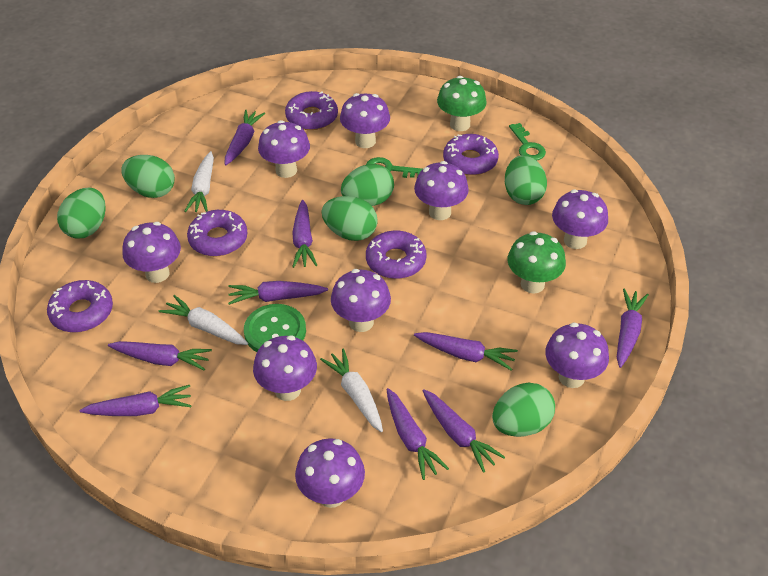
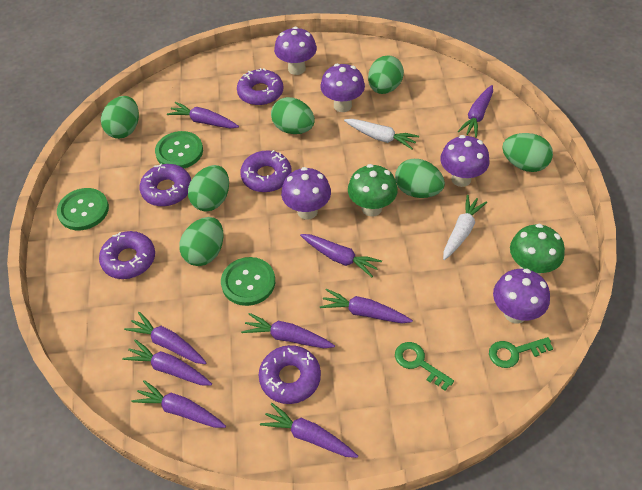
green button: [244,304,306,352] = 1 -> [57,188,109,230] [155,131,203,168] [221,257,275,306] = 3
green egg: [57,188,105,239] [121,155,175,198] [322,196,378,241] [341,164,394,206] [492,382,555,437] [505,155,547,205] = 6 -> [101,96,139,139] [179,217,224,266] [188,165,229,211] [271,97,315,134] [368,55,404,94] [395,159,445,198] [502,133,553,172] = 7
purple mushroom: [122,222,181,283] [253,335,317,401] [258,120,310,178] [295,438,365,508] [331,269,391,332] [340,93,390,148] [414,161,469,220] [545,322,609,388] [552,189,608,249] = 9 -> [274,27,317,75] [281,167,331,220] [320,64,365,112] [440,135,489,187] [493,269,550,324] = 5
white carrot: [159,295,248,345] [184,151,214,212] [320,349,383,432] = 3 -> [344,119,419,150] [443,195,487,260] = 2

